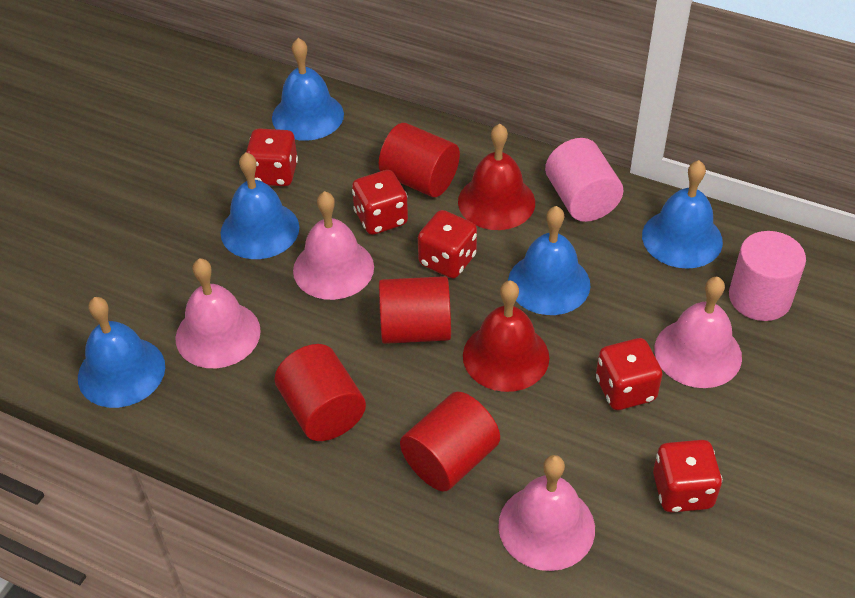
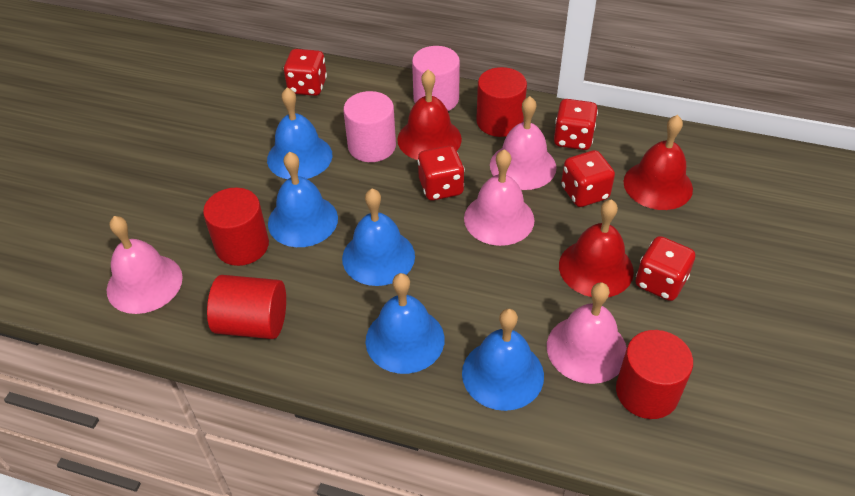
red bell: [458,124,535,230] [463,281,549,392] = 2 -> [397,69,462,160] [559,199,634,297] [624,115,693,210] = 3

